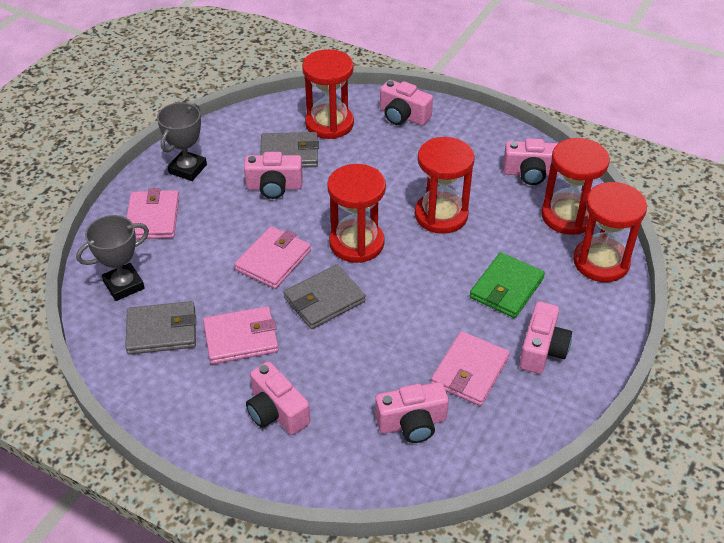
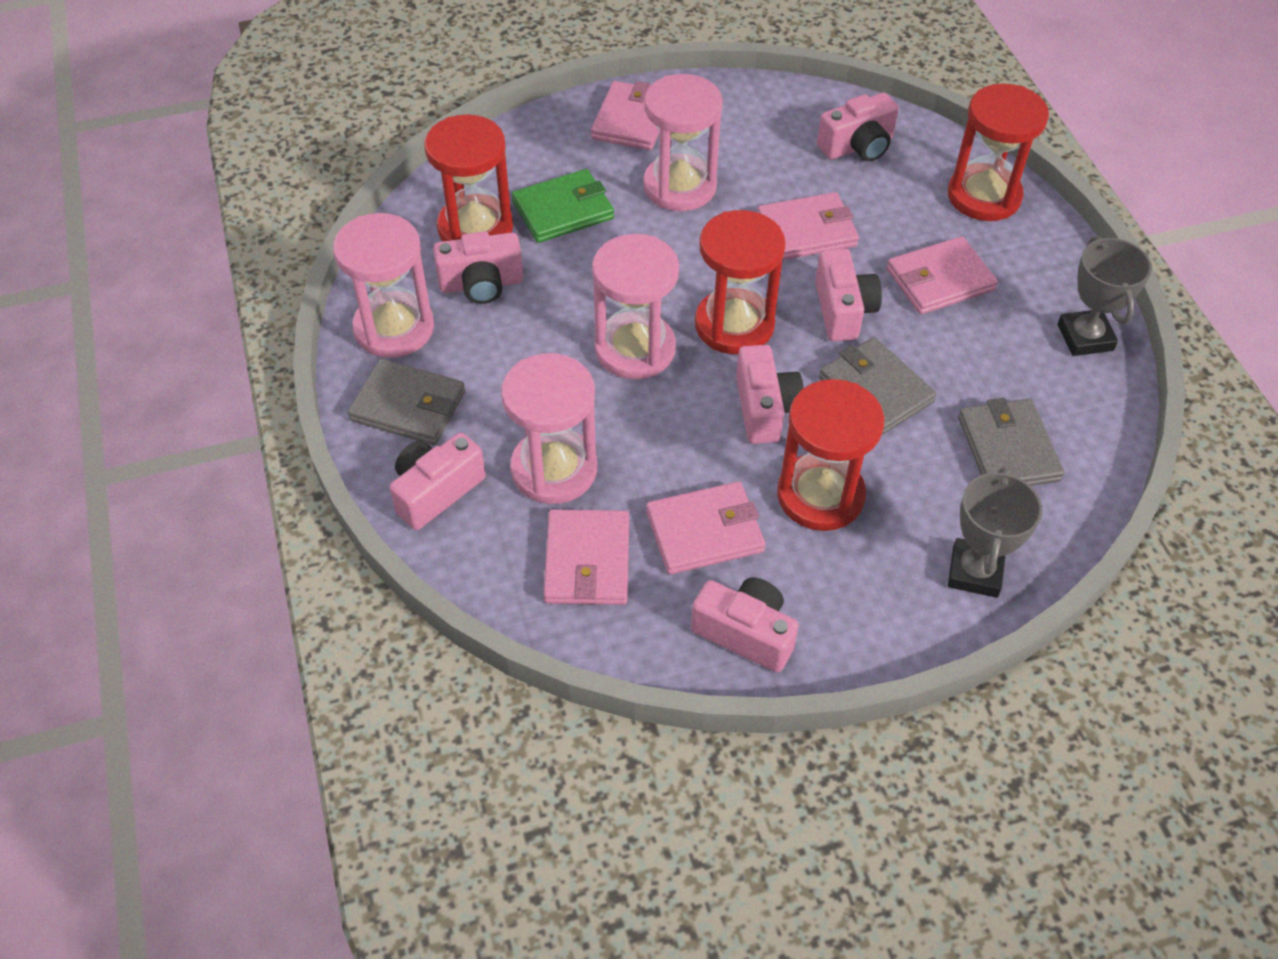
pink hourglass: none = 0 -> [333,213,434,358] [501,353,597,504] [592,234,679,379] [643,74,723,211] = 4
pink wallet: [127,188,179,239] [203,306,279,364] [234,226,311,289] [431,331,510,406] = 4 -> [543,509,629,605] [591,81,660,150] [646,481,766,574] [758,192,859,260] [886,236,998,314] = 5
red hourglass: [302,49,354,139] [327,164,386,263] [415,137,475,234] [542,138,610,235] [573,182,647,282] = 5 -> [424,114,513,241] [695,210,786,354] [777,379,884,531] [948,84,1049,221] = 4

